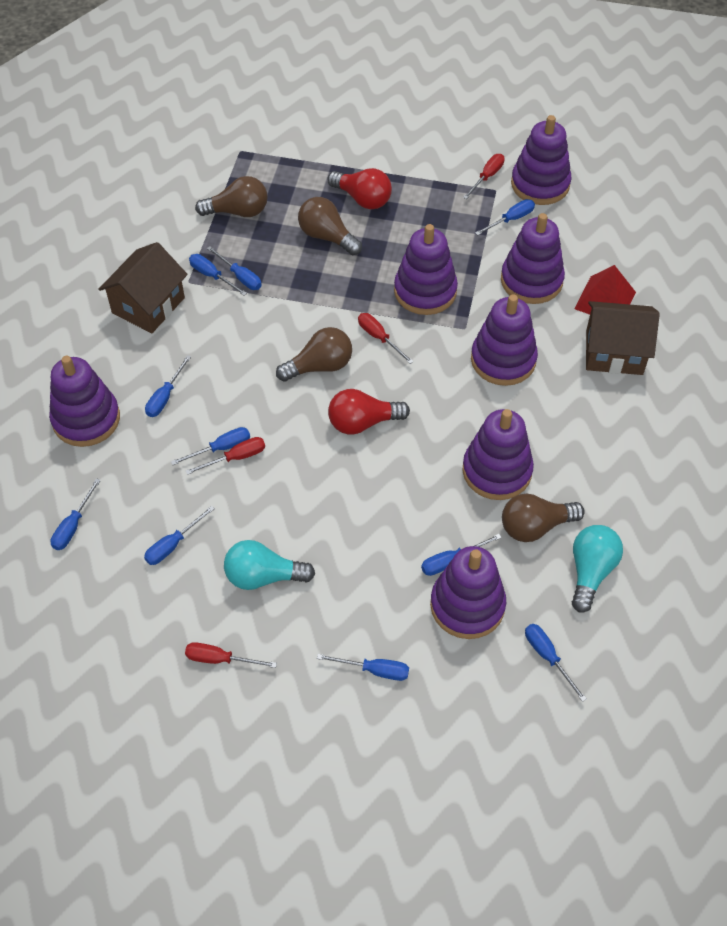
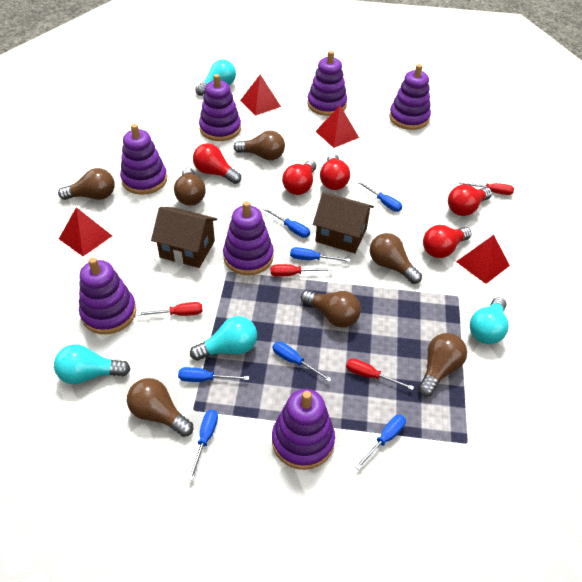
blue screwdriver: [51,478,101,550] [144,506,215,565] [145,355,191,417] [171,427,250,465] [189,254,247,296] [207,246,262,290] [317,654,409,681] [421,534,501,576] [475,199,535,236] [525,624,587,702] = 10 -> [178,367,249,382] [188,409,218,481] [263,208,310,238] [273,341,331,382] [290,247,350,262] [355,415,406,470] [358,181,402,212] = 7
brown light bulb: [195,176,268,217] [276,327,352,382] [298,197,362,255] [502,494,585,542] = 4 -> [58,168,115,200] [127,378,193,437] [174,168,206,206] [234,131,285,160] [301,290,361,327] [370,233,422,284] [418,333,467,397] = 7
red light bulb: [328,168,392,209] [328,389,410,435] = 2 -> [193,143,241,184] [282,160,316,195] [320,154,350,190] [423,225,471,258] [448,184,492,216] = 5
red pyramid: [574,265,636,315] = 1 -> [59,207,112,256] [240,75,281,116] [315,106,359,148] [456,235,510,284] = 4
turquoise light bulb: [224,540,315,590] [572,525,623,613] = 2 -> [54,344,131,384] [190,316,257,361] [195,59,236,96] [470,297,508,344] = 4

